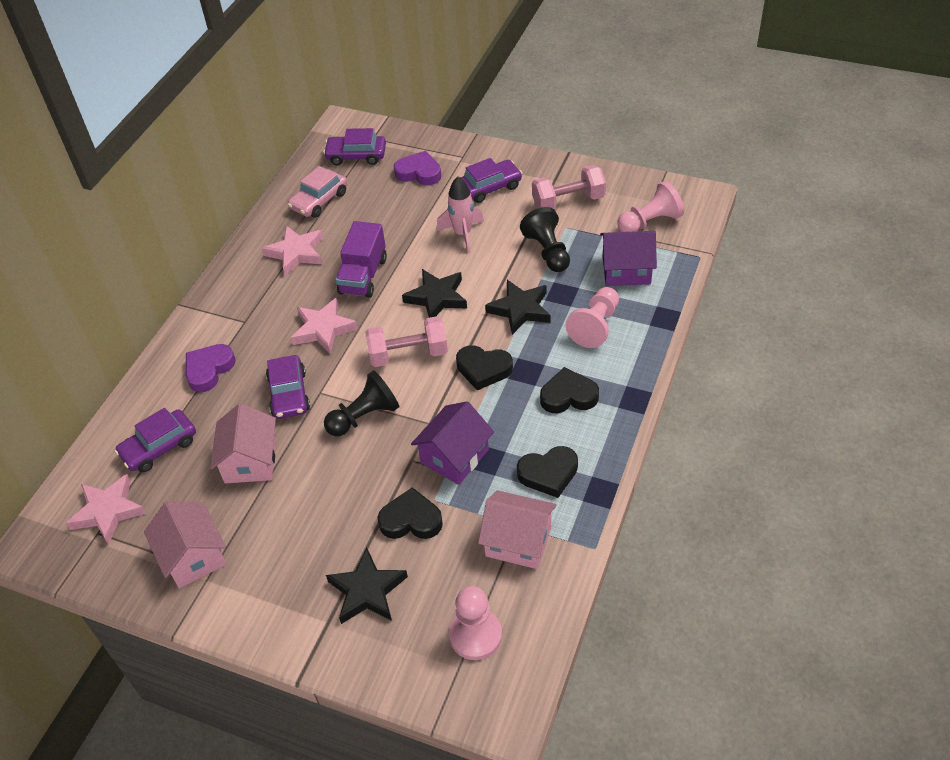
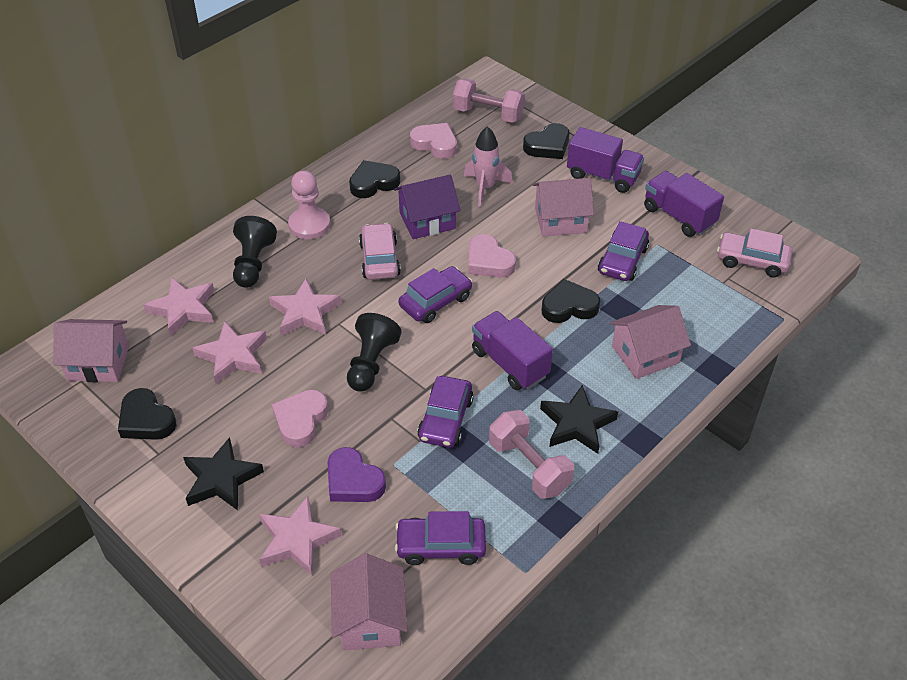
black star: [326,548,408,624] [402,269,467,318] [485,280,550,335] = 3 -> [183,437,264,510] [540,385,618,454] = 2
pink car: [288,166,347,218] = 1 -> [359,223,401,280] [717,228,793,278] = 2
pink heart: none = 0 -> [272,390,328,447] [410,123,457,159] [468,234,516,278] = 3
pink house: [144,501,226,588] [210,403,276,484] [478,490,556,569] = 3 -> [53,319,129,382] [331,553,407,650] [533,178,594,236] [609,305,691,379] = 4
pink pawn: [449,586,502,660] [566,287,619,348] [617,181,684,232] = 3 -> [288,171,330,239] = 1
pink star: [66,474,146,545] [262,226,323,276] [291,298,358,354] = 3 -> [144,277,214,337] [193,321,267,384] [259,497,342,576] [269,279,341,336] = 4
purple heart: [186,344,236,392] [393,151,441,185] = 2 -> [328,447,386,502] = 1
purple house: [411,401,494,485] [600,231,657,286] = 2 -> [394,175,460,239] = 1
purple truck: [335,221,387,298] = 1 -> [472,311,553,390] [567,127,644,193] [644,171,724,237] = 3

